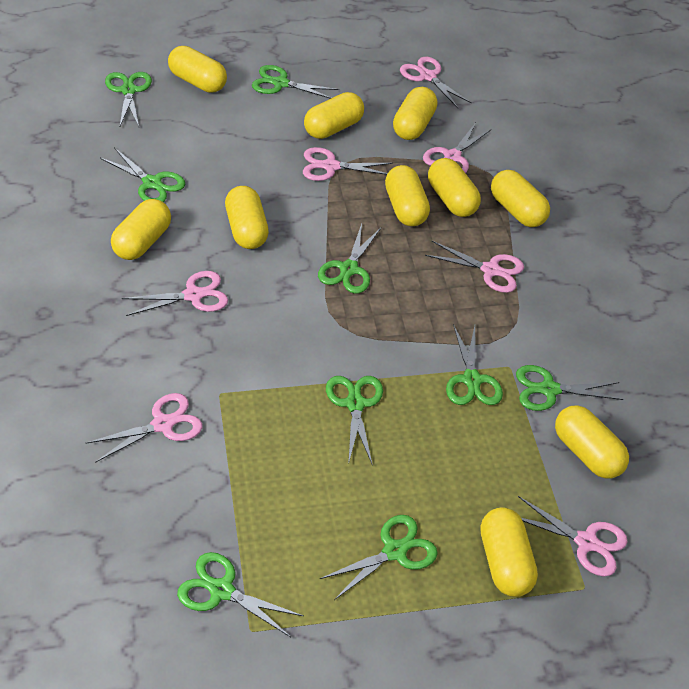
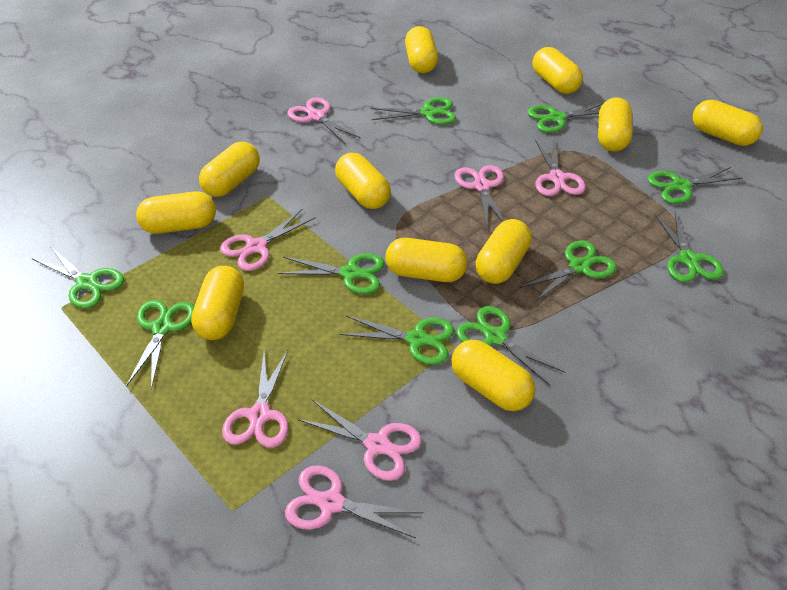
green scissors: [100,147,185,202] [105,72,152,127] [177,552,303,637] [252,65,339,99] [318,224,381,294] [320,515,438,600] [326,376,383,466] [446,324,503,405] [516,365,623,411] = 9 -> [32,246,124,309] [126,300,194,390] [278,253,385,294] [340,316,454,365] [371,97,456,125] [456,306,566,386] [519,240,617,302] [527,103,603,133] [648,167,743,204] [654,211,724,283] = 10
yellow capsule: [111,199,171,260] [168,46,227,93] [225,186,269,249] [304,92,364,139] [385,165,430,226] [393,87,437,140] [428,158,481,217] [481,507,538,597] [491,170,550,227] [555,405,629,478] = 10 -> [136,191,216,234] [191,266,244,340] [199,142,260,197] [335,153,391,209] [385,238,467,282] [405,26,438,73] [451,340,536,411] [476,219,532,284] [533,47,583,94] [598,97,632,152] [693,100,763,146] = 11

